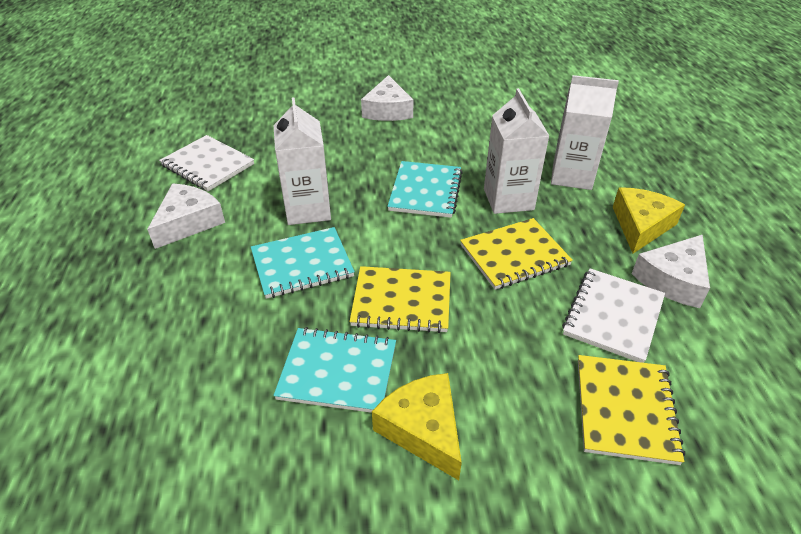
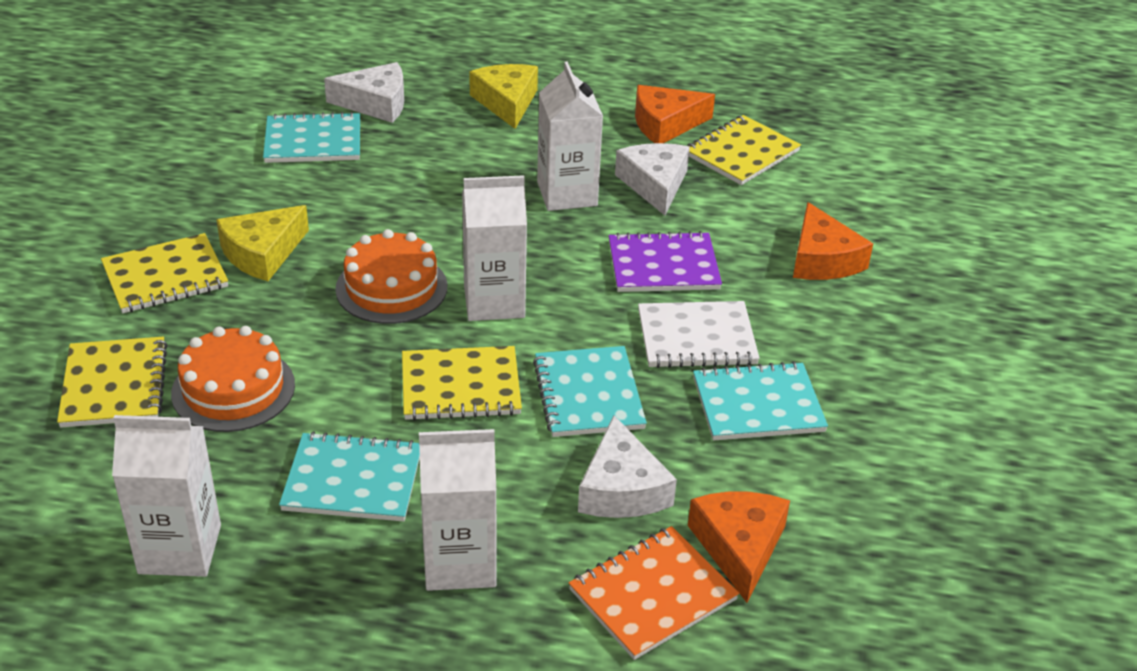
orange cake: none = 0 -> [171,326,295,432] [335,229,447,324] = 2
orange cheese: none = 0 -> [635,85,715,143] [688,491,790,603] [793,202,873,280] = 3
orange notebook: none = 0 -> [569,526,739,660] = 1
purple notebook: none = 0 -> [609,231,722,292] = 1
turquoise notebook: [251,227,355,299] [274,327,396,413] [387,161,462,218] = 3 -> [263,112,360,163] [279,431,420,522] [533,346,647,437] [693,361,828,441] = 4
white carton: [273,97,331,225] [484,88,549,214] [551,75,619,190] = 3 -> [112,415,221,577] [419,429,497,591] [462,175,527,321] [537,61,603,211] = 4
white notebook: [159,135,254,191] [562,269,665,363] = 2 -> [638,301,760,368] = 1
yellow notebook: [350,266,451,333] [460,218,573,290] [578,355,685,465] = 3 -> [57,337,168,428] [101,233,228,313] [402,346,522,421] [687,115,801,185] = 4

